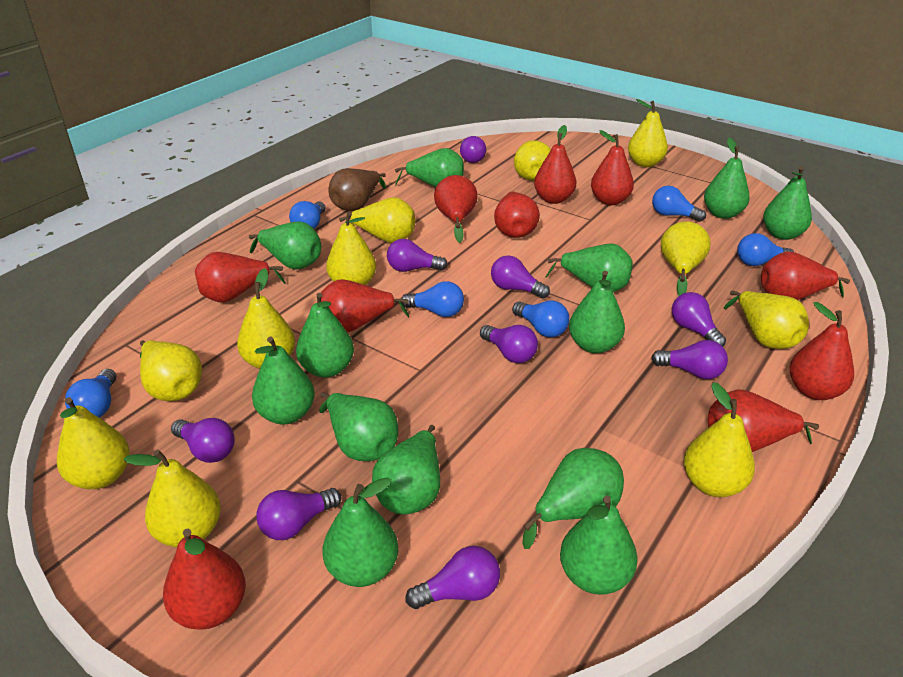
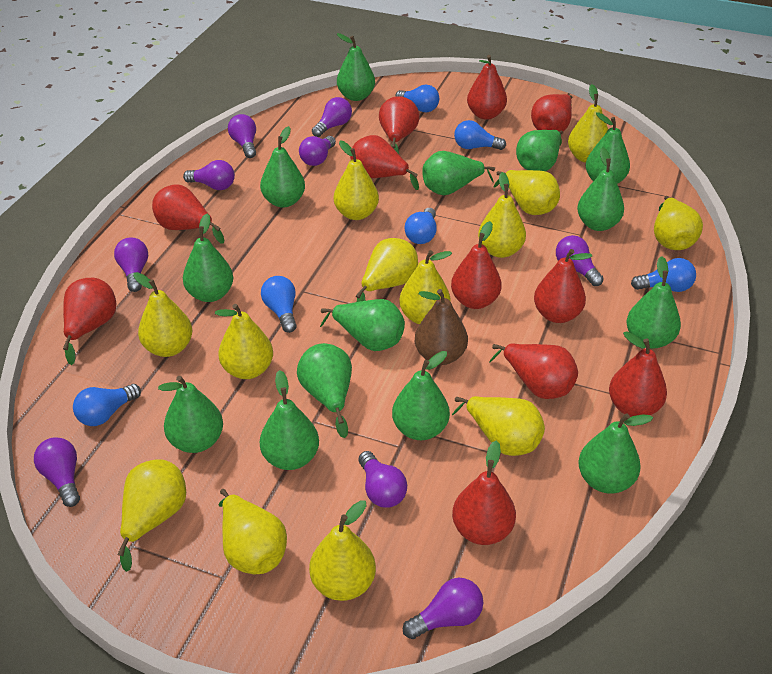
green pear: [249,221,321,270] [252,336,315,424] [296,293,354,377] [319,392,398,461] [322,477,398,587] [372,425,440,514] [395,148,464,187] [522,448,624,549] [545,243,633,292] [560,495,638,595] [569,271,625,354] [704,138,750,219] [763,167,812,240] = 13 -> [158,376,223,453] [183,213,233,302] [260,126,305,208] [260,370,319,470] [297,343,352,438] [320,299,405,351] [337,33,375,101] [392,351,450,440] [422,151,495,195] [516,130,563,171] [577,147,624,231] [578,413,653,494] [586,112,630,184] [627,256,681,349] = 14
red pear: [163,529,246,630] [195,252,286,303] [321,279,409,332] [434,175,477,243] [494,192,540,238] [534,125,576,204] [591,130,634,205] [708,389,819,452] [761,251,850,300] [790,302,854,400] = 10 -> [63,278,116,365] [152,185,224,244] [350,135,419,190] [379,96,420,154] [451,221,502,309] [452,440,516,545] [467,55,507,120] [489,343,578,399] [531,94,572,131] [534,249,592,323] [609,331,667,417] = 11
yellow pear: [57,397,130,489] [124,449,221,547] [140,340,202,401] [237,268,295,369] [326,212,376,285] [339,197,415,243] [514,140,551,181] [628,99,668,167] [661,221,711,296] [684,382,755,497] [724,290,809,349] = 11 -> [117,459,186,572] [133,272,192,357] [215,304,273,379] [218,489,287,574] [309,500,376,601] [334,140,379,220] [356,238,418,302] [399,250,452,324] [452,396,545,456] [478,172,526,258] [494,170,560,215] [568,84,608,163] [654,196,703,250] = 13

